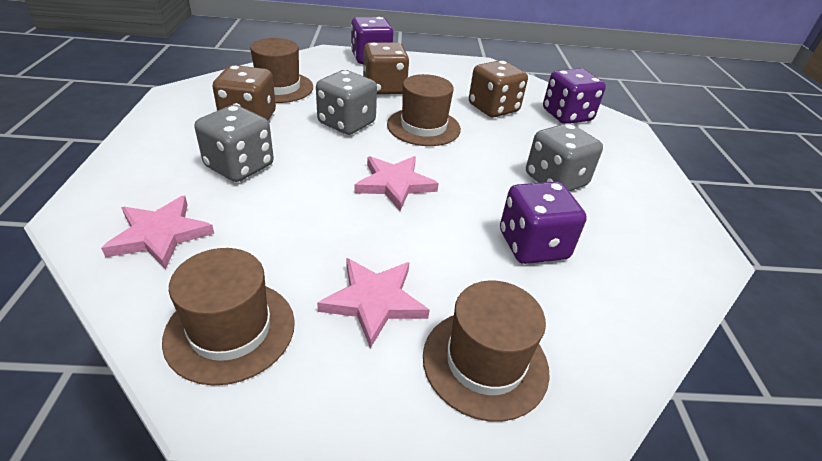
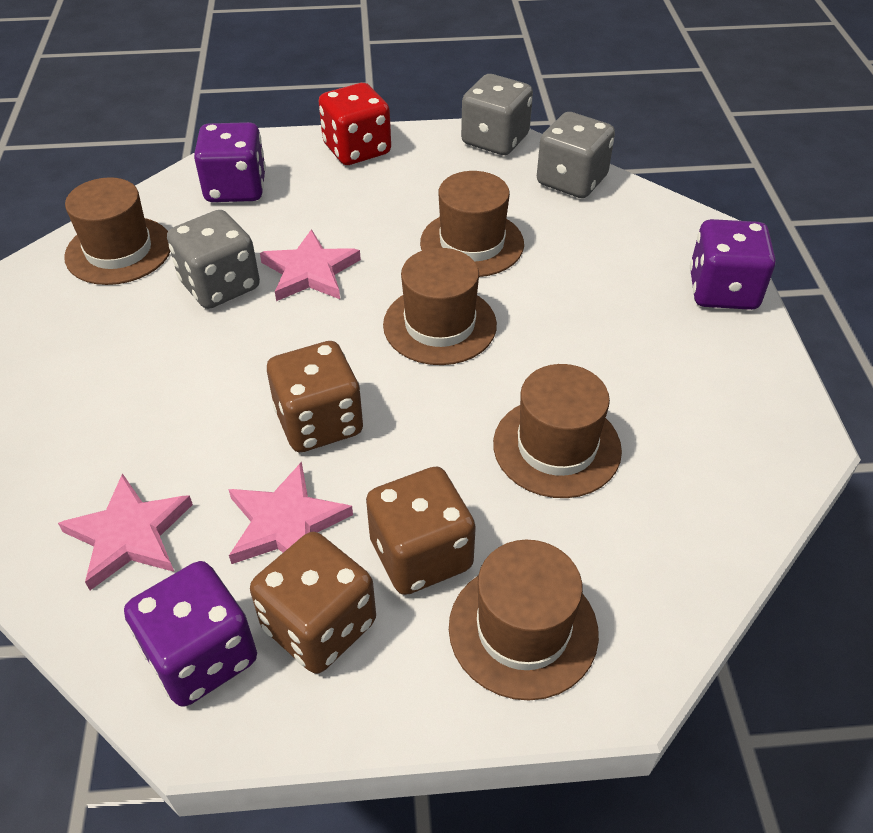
brown hat: [162,248,295,386] [250,38,313,103] [387,74,461,146] [423,280,550,422] = 4 -> [64,177,171,285] [383,248,497,365] [420,171,524,277] [449,540,599,701] [493,364,622,498] = 5
red dice: none = 0 -> [318,83,391,165] = 1

